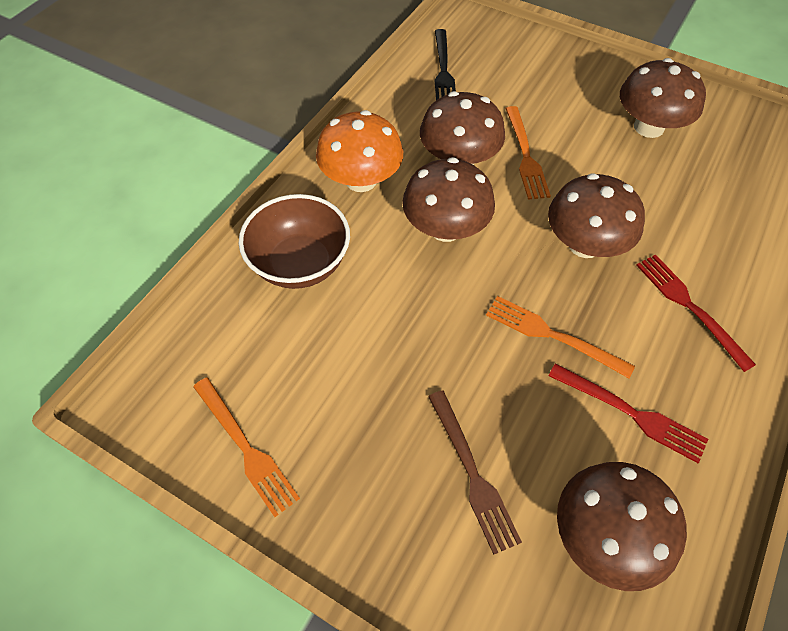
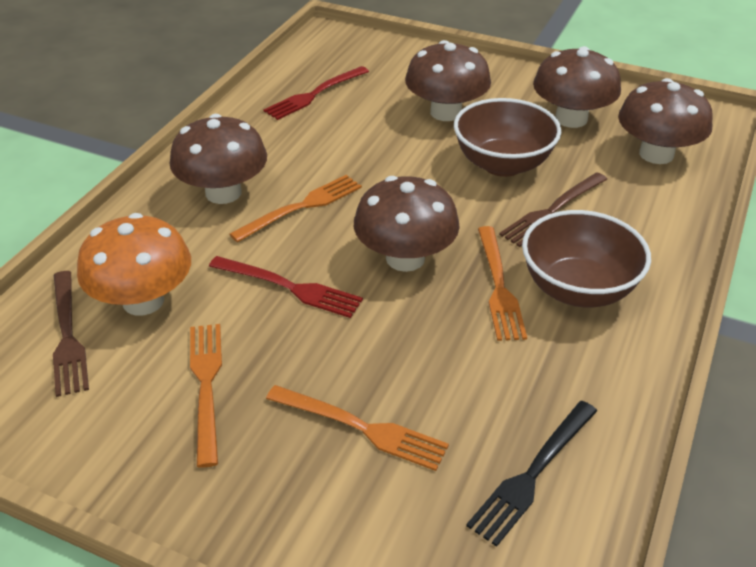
brown bowl: [239,194,350,289] = 1 -> [454,98,561,177] [522,210,651,307] = 2
brown fork: [428,390,522,555] = 1 -> [53,271,89,397] [499,172,608,247] = 2
orange fork: [193,377,300,517] [486,296,635,378] [505,106,551,200] = 3 -> [190,324,222,468] [230,175,362,242] [266,385,449,471] [478,226,527,341] = 4

